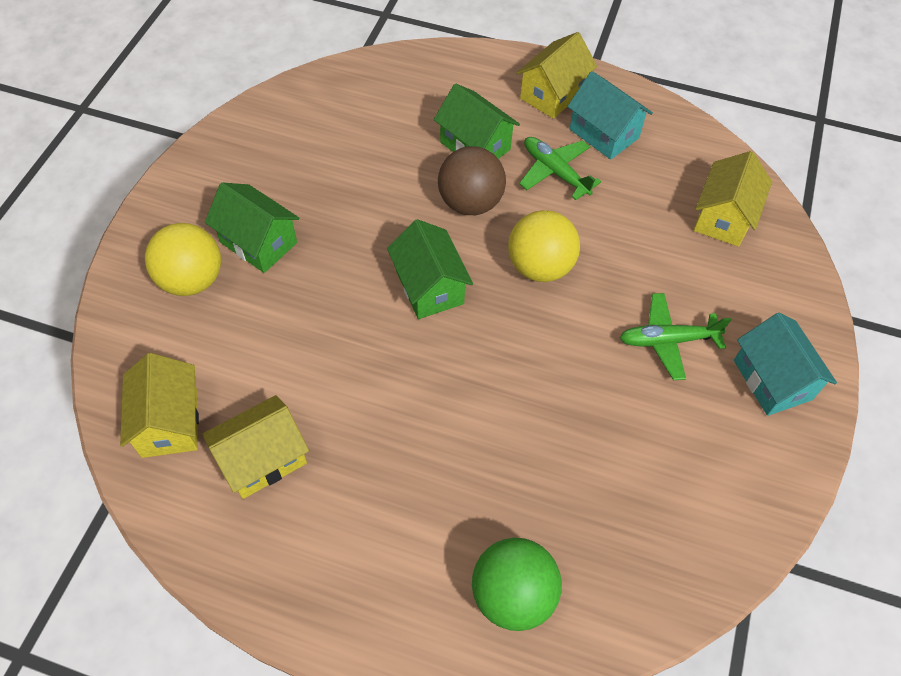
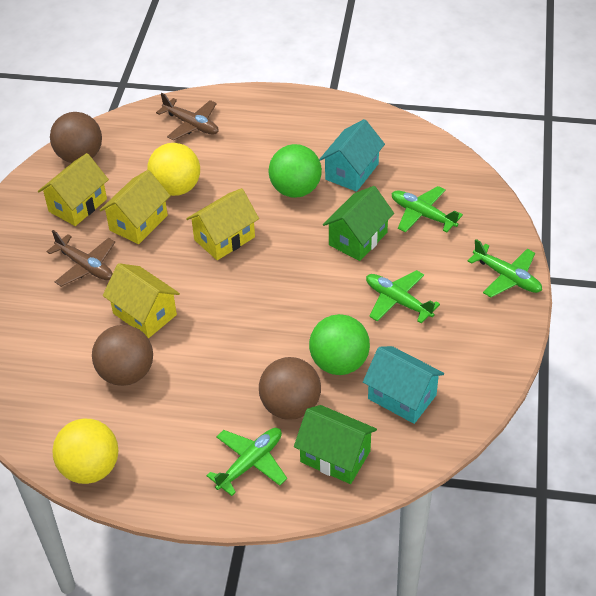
brown ball: [438,146,506,215] = 1 -> [50,112,102,163] [92,325,153,386] [259,357,321,420] = 3
brown plane: none = 0 -> [46,230,115,287] [156,93,219,141] = 2
green ball: [472,538,562,631] = 1 -> [269,144,322,198] [309,314,370,375] = 2
green house: [205,182,300,273] [387,219,473,319] [434,83,520,159] = 3 -> [294,405,377,484] [323,186,394,261] = 2
green plane: [519,137,601,200] [620,293,731,380] = 2 -> [206,428,287,496] [366,270,440,323] [392,186,463,233] [468,239,542,297] = 4

